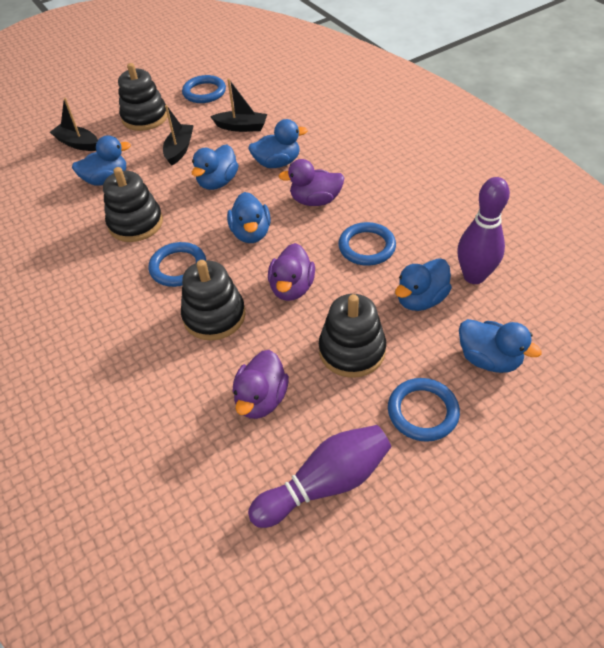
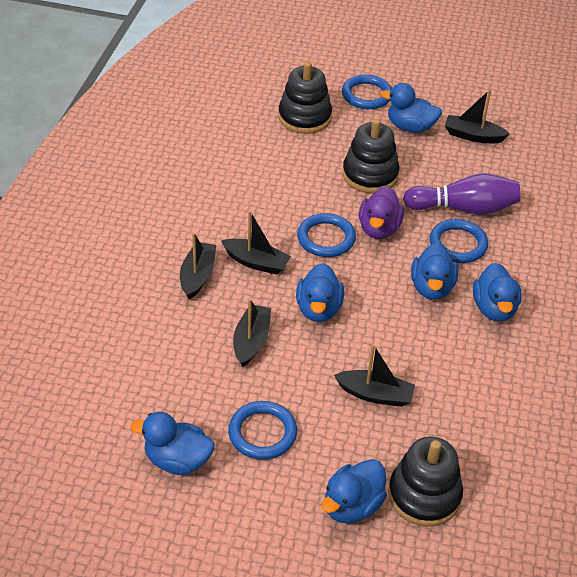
black boat: [50,98,98,151] [163,105,194,166] [210,79,267,132] = 3 -> [180,232,216,300] [221,211,291,275] [233,298,271,367] [334,344,415,407] [445,89,510,143] = 5
black stacking toy: [103,167,163,242] [118,63,167,131] [181,260,246,340] [319,294,386,378] = 4 -> [278,62,332,134] [343,119,400,193] [388,437,463,527] = 3
purple bowling pin: [248,425,391,528] [458,177,510,284] = 2 -> [403,173,520,215] = 1
purple duck: [233,350,289,419] [268,243,315,301] [278,159,345,206] = 3 -> [359,186,404,239] = 1

